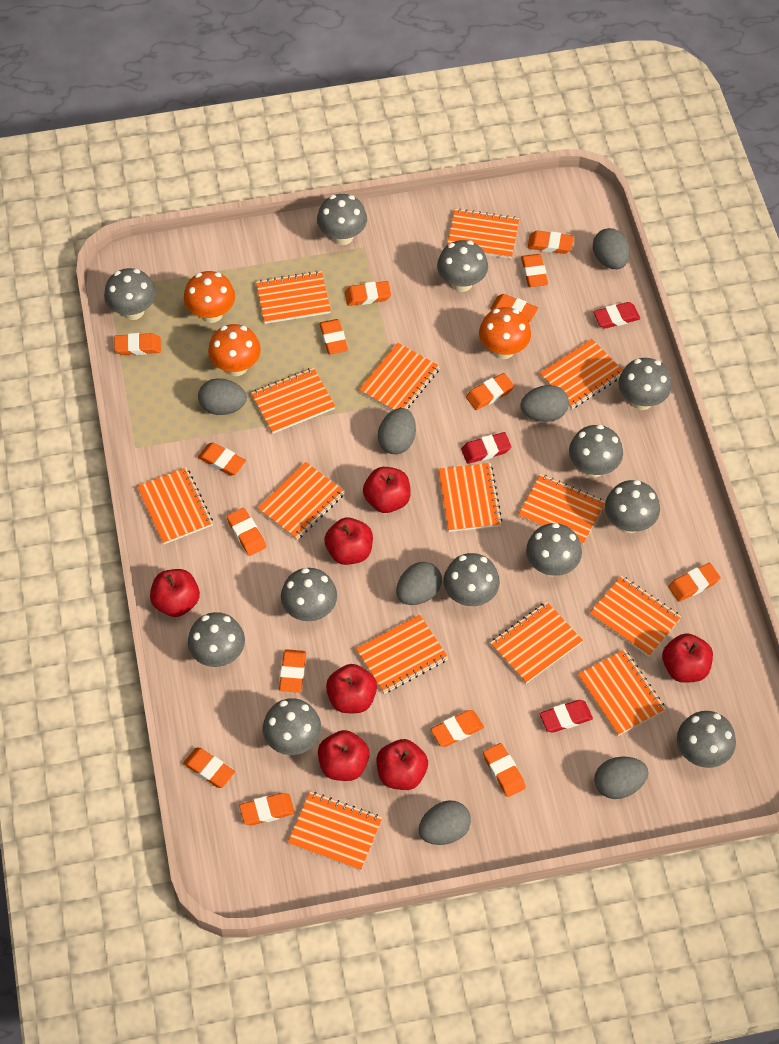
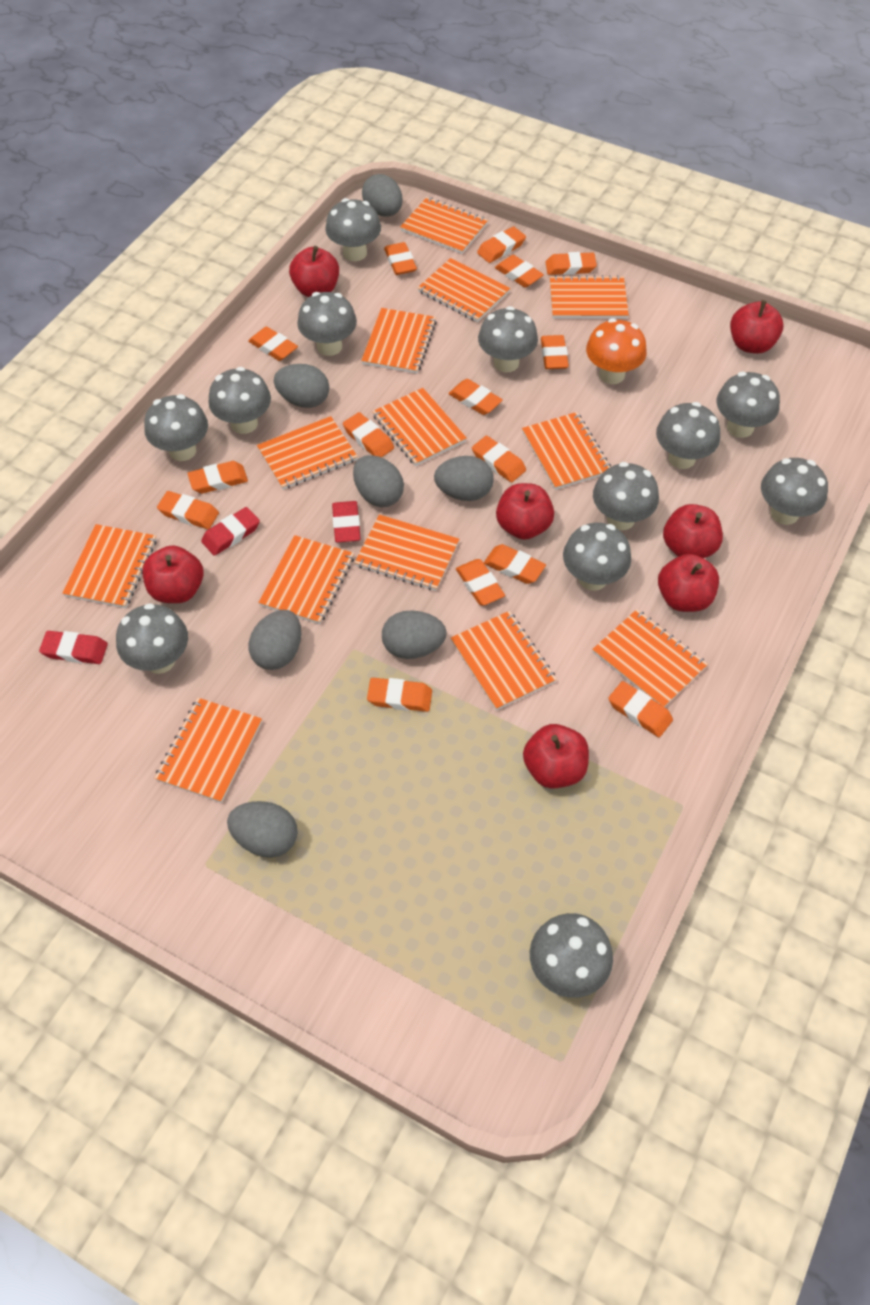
orange mushroom: [184,271,235,323] [208,324,261,376] [479,307,531,359] = 3 -> [586,318,647,384] = 1
orange notebook: [137,467,213,544] [251,368,336,434] [256,271,331,324] [257,462,345,540] [287,791,382,871] [356,615,449,694] [359,343,440,411] [438,463,502,532] [447,208,520,259] [490,602,583,684] [518,474,605,545] [539,339,623,409] [577,649,666,736] [589,575,682,657] = 14 -> [62,524,157,608] [155,698,262,803] [257,416,358,490] [258,535,354,624] [354,514,460,591] [361,308,437,374] [372,388,467,466] [400,197,488,254] [418,258,510,322] [451,611,557,710] [522,412,611,490] [550,275,629,319] [592,609,708,707] = 13

